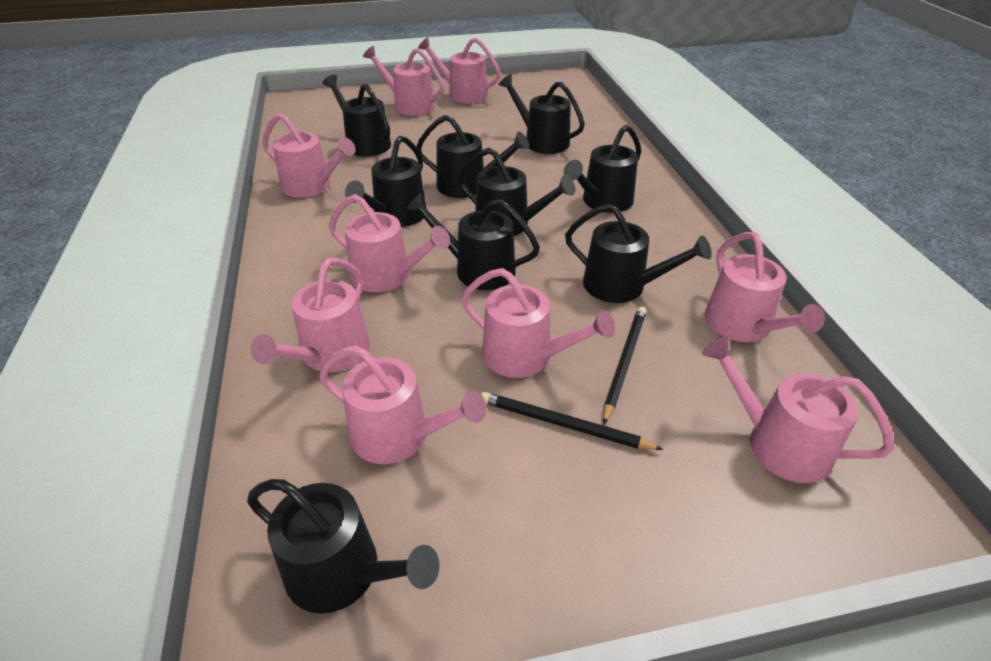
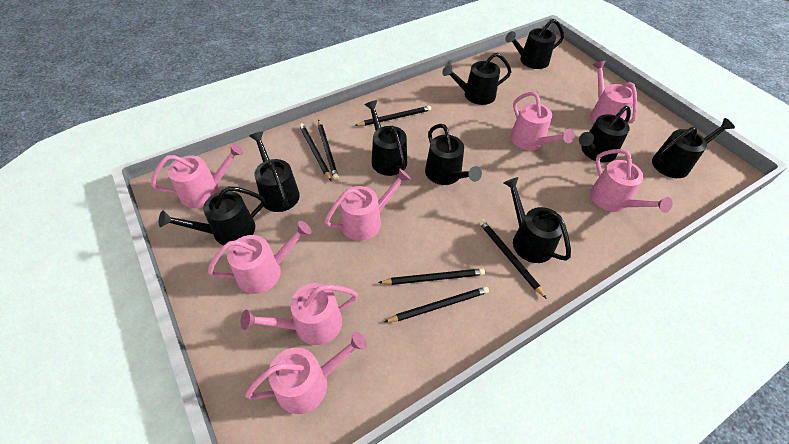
black pencil: [481,392,663,450] [603,307,647,425] = 2 -> [299,123,331,181] [318,120,339,180] [355,106,431,126] [378,268,485,285] [384,286,489,322] [479,219,547,299] = 6
pink watering can: [251,258,370,372] [262,113,356,198] [319,345,487,464] [329,194,450,292] [363,46,444,116] [418,37,501,103] [461,268,615,378] [703,336,895,483] [705,232,825,342] = 9 -> [151,143,244,208] [208,221,311,294] [241,283,358,345] [245,331,367,414] [325,168,411,241] [510,92,575,150] [590,61,637,124] [590,149,673,213] = 8

